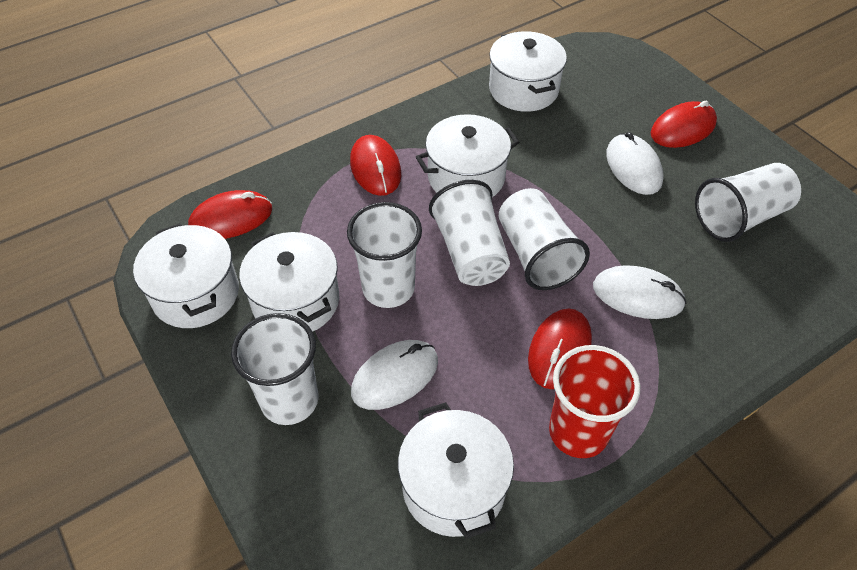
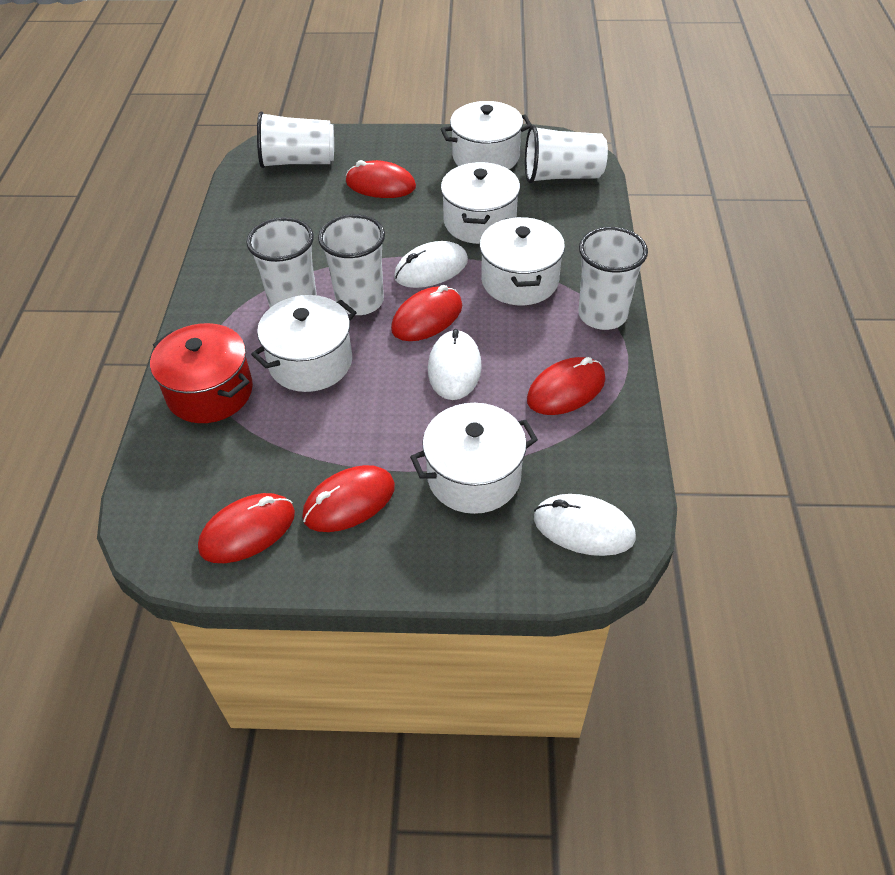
red cup: [549,345,640,458] = 1 -> none = 0
red mouse: [188,190,272,239] [350,135,401,196] [528,309,592,389] [651,101,717,148] = 4 -> [198,493,295,563] [302,465,395,532] [346,160,416,198] [391,285,462,341] [527,357,605,415] = 5
red pot: none = 0 -> [150,323,253,423] = 1

